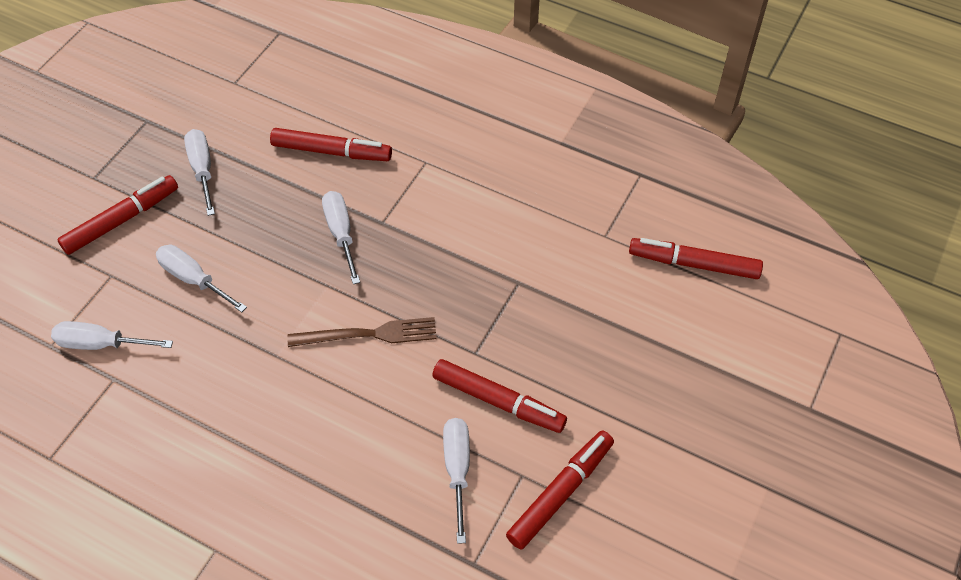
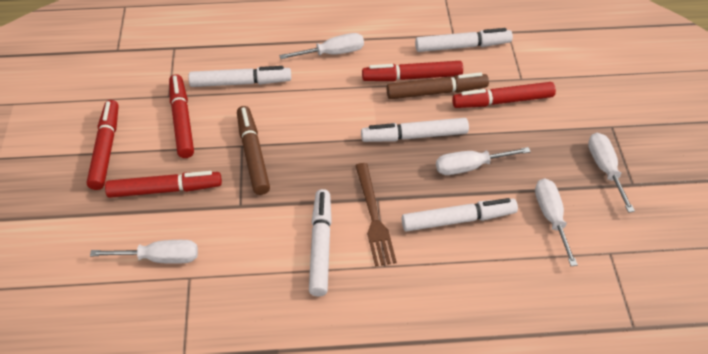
brown marker: none = 0 -> [237,106,270,195] [387,72,489,99] = 2
white marker: none = 0 -> [188,66,291,87] [309,189,332,297] [361,118,469,142] [402,198,518,232] [415,28,513,52] = 5

